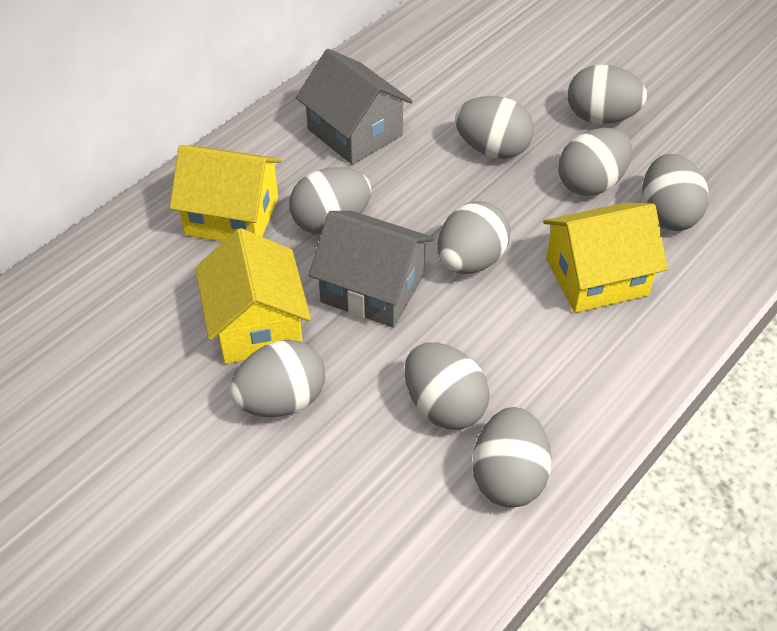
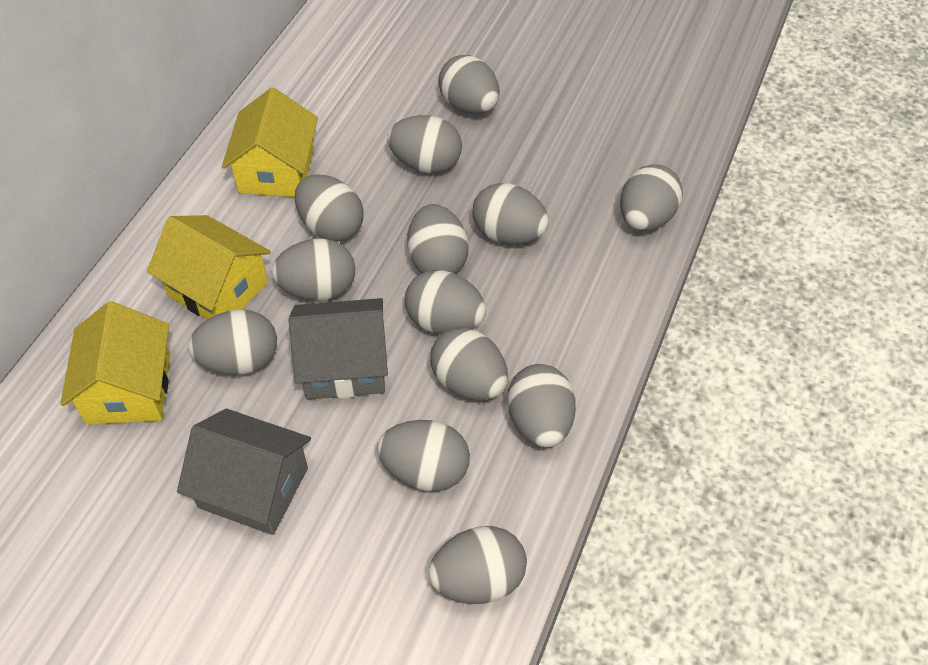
grey egg: [230,340,325,417] [289,167,371,235] [404,342,490,430] [437,201,510,274] [455,96,534,159] [472,407,552,508] [558,128,632,196] [568,65,647,124] [642,153,709,231] = 9 -> [188,309,277,375] [272,238,356,301] [295,174,364,242] [377,420,470,491] [387,115,462,173] [405,270,486,334] [407,204,469,274] [428,526,527,604] [430,327,508,400] [438,55,500,114] [472,183,549,245] [507,364,576,448] [620,164,683,231] = 13

